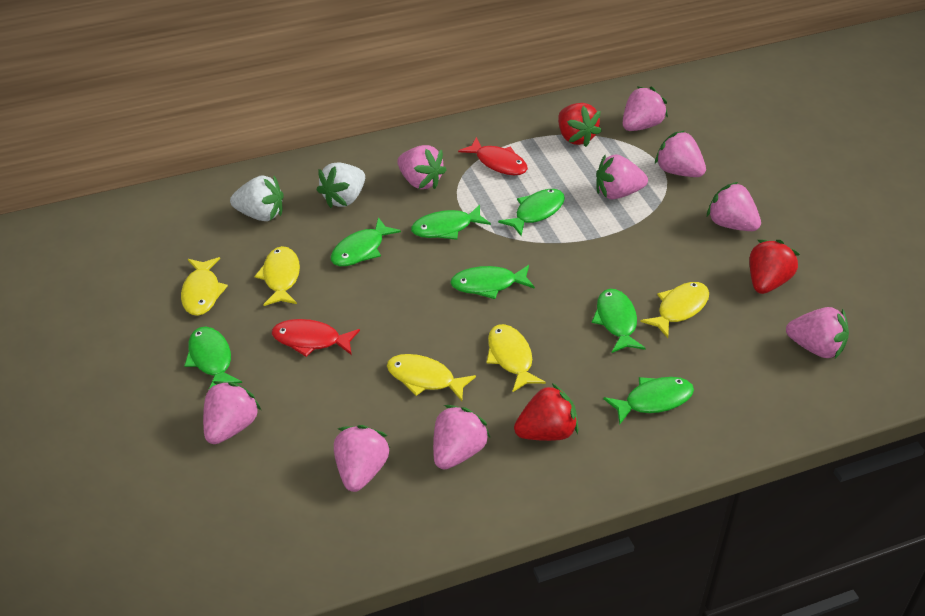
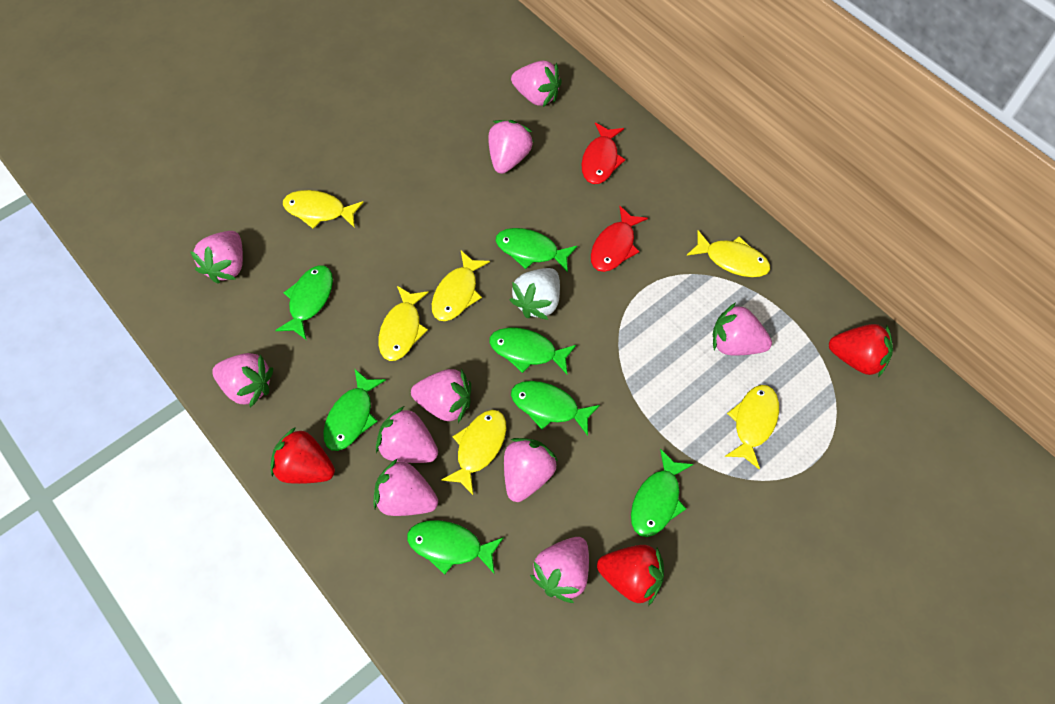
pink strawberry: [203,381,261,444] [334,425,390,492] [397,145,446,189] [433,405,490,470] [596,154,648,199] [623,87,668,131] [655,131,706,177] [707,182,761,231] [786,307,849,359] = 9 -> [190,231,243,284] [212,353,273,408] [374,458,438,516] [376,406,438,463] [411,369,471,423] [488,120,534,174] [504,438,558,502] [511,61,562,107] [530,537,589,603] [713,302,772,355] = 10
white strawberry: [230,175,283,221] [317,162,365,208] = 2 -> [510,268,560,320] = 1
yellow fish: [181,257,228,316] [255,246,300,306] [387,354,476,401] [486,324,546,392] [640,282,709,338] = 5 -> [283,190,364,229] [378,286,429,361] [432,251,490,321] [441,410,507,495] [687,230,770,277] [725,385,779,470] = 6

